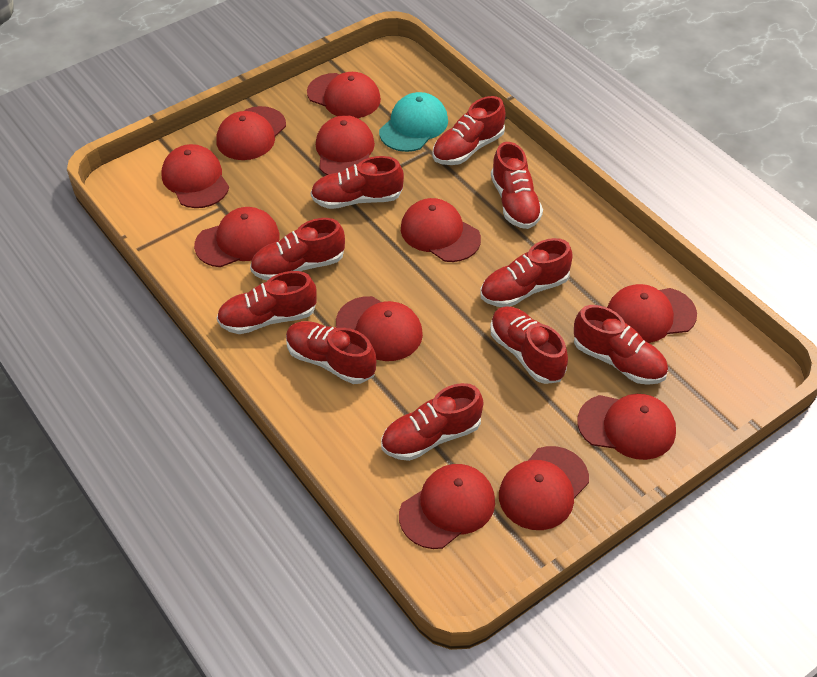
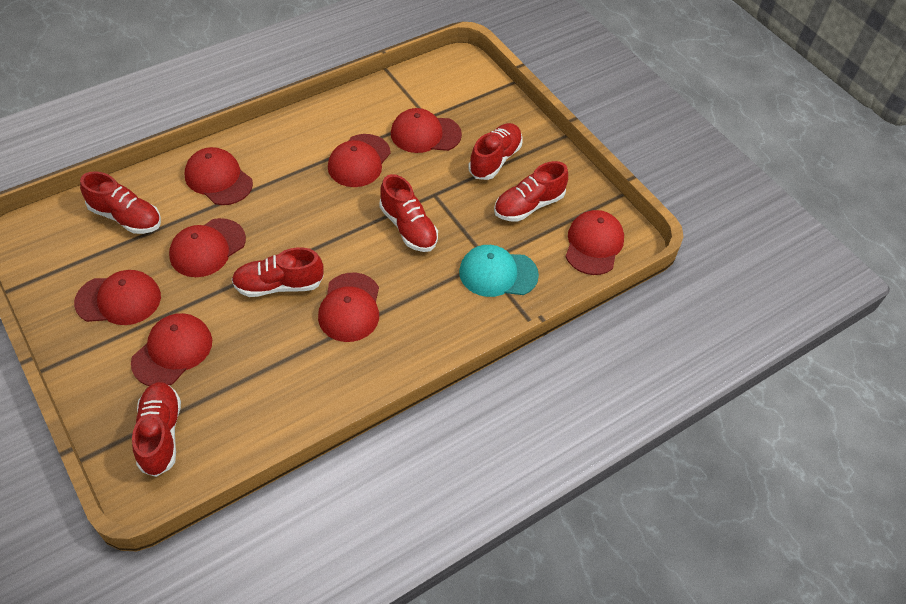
red cap: [161,144,229,208] [194,207,280,267] [216,106,286,160] [307,72,381,118] [316,115,375,175] [336,296,423,361] [399,464,495,549] [401,198,481,262] [499,446,589,530] [577,394,676,460] [607,284,697,343] = 11 -> [74,270,161,325] [131,313,212,386] [169,218,246,277] [185,147,253,205] [318,273,379,342] [328,134,391,187] [391,108,462,153] [566,210,624,275] = 8
red shoe: [217,271,317,334] [250,218,345,281] [286,321,376,384] [310,156,404,209] [381,383,483,461] [432,96,506,165] [480,238,573,307] [490,306,568,384] [491,142,543,229] [574,305,668,385] = 10 -> [80,171,161,234] [132,382,181,477] [231,247,324,297] [379,174,438,252] [468,123,523,180] [494,161,568,222] = 6

